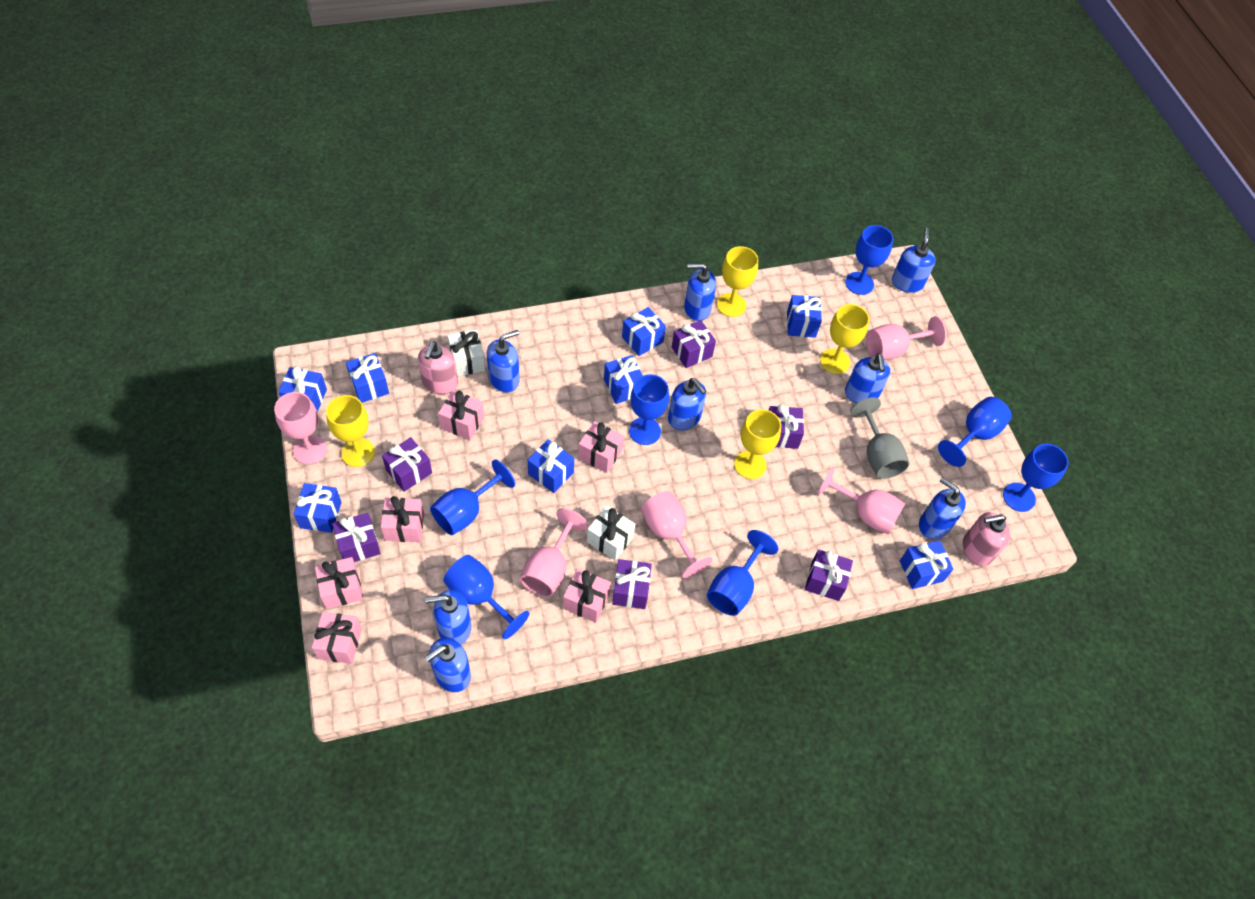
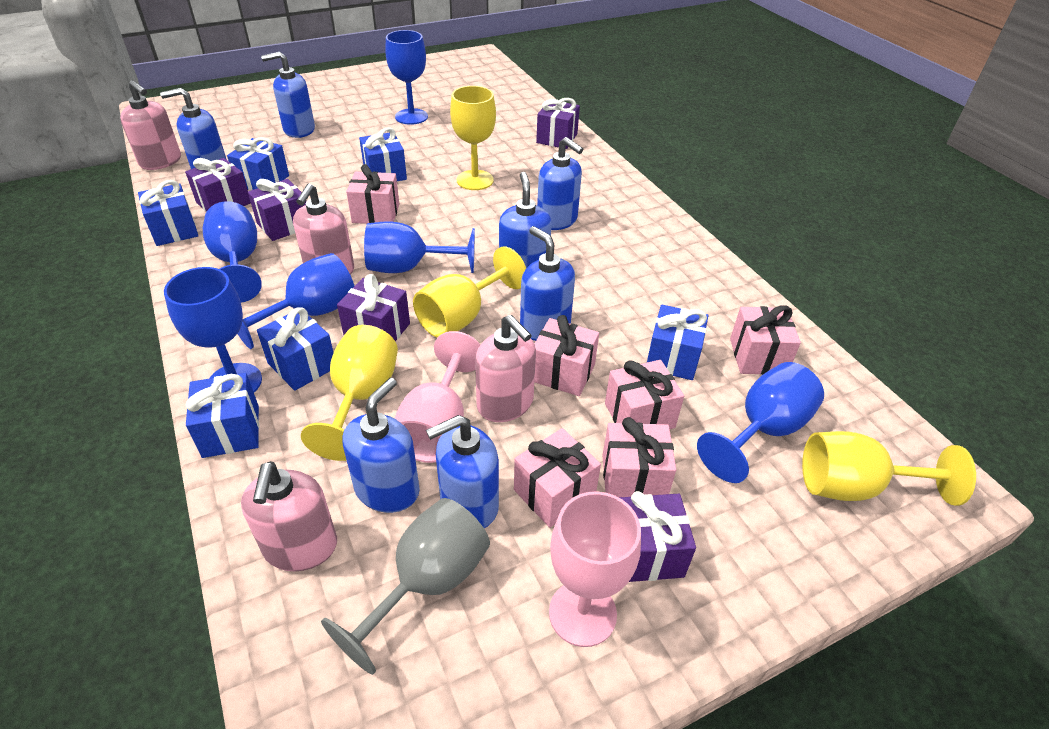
blue gift: [278,366,327,412] [294,483,342,533] [346,353,389,403] [528,439,574,493] [604,355,643,404] [622,307,666,356] [787,295,822,338] [900,541,953,589] = 8 -> [138,180,198,246] [185,373,259,458] [227,137,289,190] [257,307,334,391] [359,128,407,181] [647,305,708,380] = 6
blue goblet: [430,459,515,535] [443,555,530,639] [629,374,669,445] [707,530,778,616] [845,225,893,295] [938,397,1012,467] [1003,444,1068,512] = 7 -> [164,267,262,392] [203,201,262,302] [238,253,354,349] [364,221,475,273] [385,30,428,125] [697,362,824,483] = 6
blue soap dispenser: [425,590,471,645] [425,638,471,692] [487,330,520,393] [668,378,706,430] [684,263,716,321] [845,354,890,403] [892,228,936,293] [919,477,966,539] = 8 -> [160,88,227,169] [261,52,315,138] [342,378,420,513] [426,415,499,528] [499,172,552,269] [520,226,575,341] [537,137,583,230] = 7
pink goblet: [274,392,327,464] [520,508,588,597] [641,491,712,578] [817,466,905,534] [866,316,946,360] = 5 -> [395,331,481,463] [549,491,641,647] = 2
pink soap dispenser: [418,341,458,394] [963,512,1010,566] = 2 -> [120,80,181,170] [241,461,337,571] [293,183,354,275] [475,315,536,422] = 4
purple gift: [332,513,381,562] [382,437,432,492] [612,559,652,609] [671,320,716,368] [769,404,804,449] [805,549,853,601] = 6 -> [185,158,251,212] [248,179,306,241] [337,274,410,341] [536,98,580,149] [619,491,696,582] = 5
white gift: [447,330,485,376] [587,505,635,561] = 2 -> none = 0

